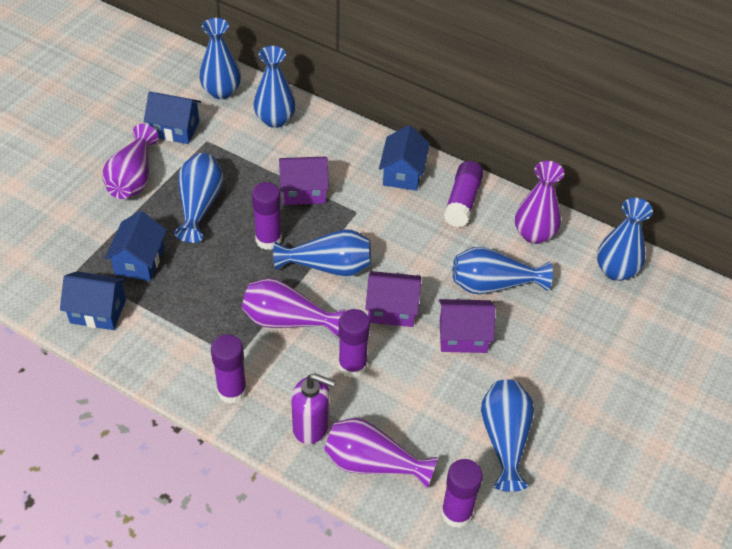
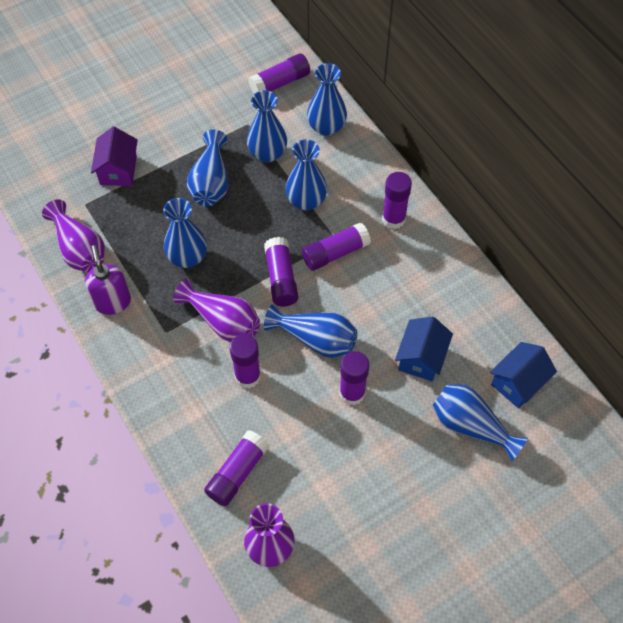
blue house: [60,271,126,330] [105,211,167,281] [144,92,201,144] [379,125,430,191] = 4 -> [395,316,453,381] [490,342,557,408] = 2
purple glue stick: [211,334,247,404] [252,182,282,250] [339,309,370,378] [441,459,483,528] [444,161,484,227] = 5 -> [204,430,269,506] [230,334,261,388] [248,53,310,94] [264,237,298,307] [302,222,371,271] [339,351,369,405] [382,172,412,229] = 7
purple house: [279,157,329,205] [365,271,421,327] [439,299,495,353] = 3 -> [91,127,138,186] = 1
purple vase: [102,124,159,199] [242,278,345,338] [324,418,438,489] [515,161,564,244] = 4 -> [42,199,105,272] [173,279,260,342] [244,503,294,567] = 3

